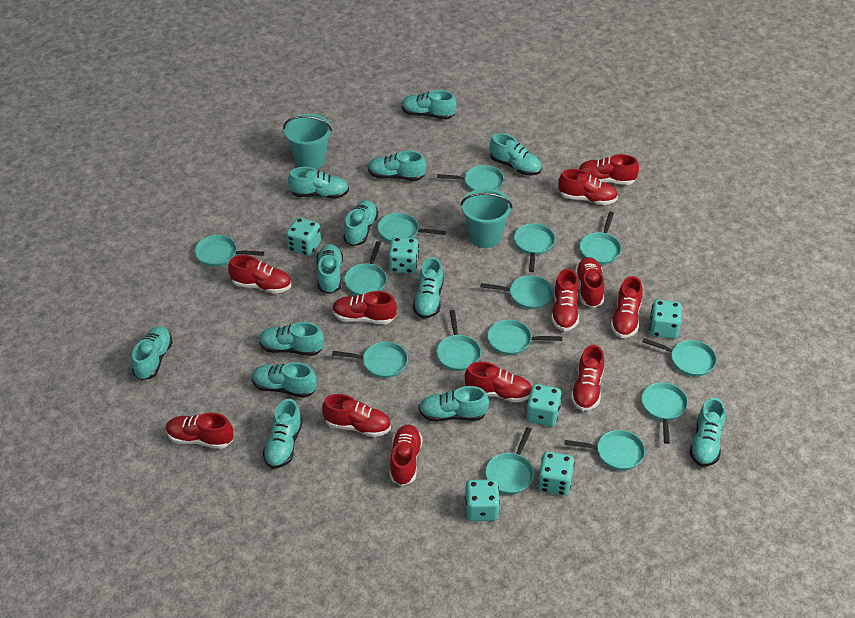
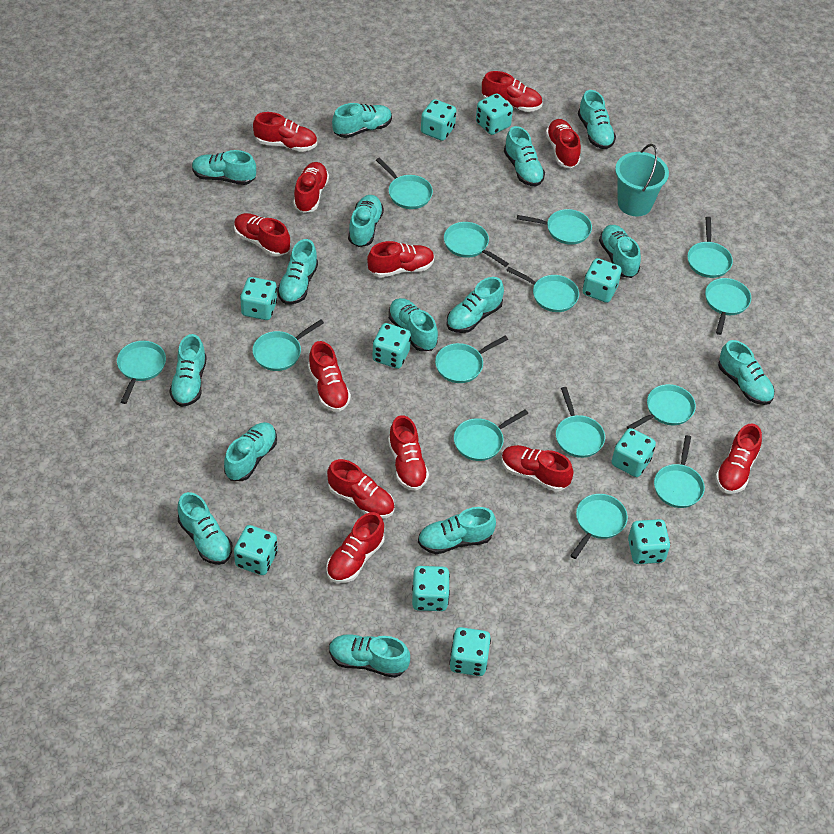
turquoise bucket: [283,114,332,169] [461,188,512,248] = 2 -> [615,144,669,216] = 1
turquoise dice: [286,217,321,256] [388,237,419,274] [465,479,500,521] [526,384,562,426] [538,452,575,496] [649,300,682,339] = 6 -> [234,525,278,575] [240,277,277,320] [372,323,411,369] [412,566,450,611] [421,99,456,141] [449,627,491,676] [476,93,513,135] [583,258,622,303] [611,428,656,477] [628,519,670,564] = 10
turquoise shoe: [132,326,173,380] [252,362,317,398] [259,322,324,356] [263,399,303,469] [288,167,349,199] [316,244,343,294] [343,200,378,246] [368,151,426,181] [401,90,456,120] [413,257,444,319] [419,386,489,422] [490,133,542,176] [689,398,725,467] = 13 -> [169,334,207,407] [178,492,232,565] [192,150,256,185] [224,422,277,481] [277,239,318,305] [329,634,410,678] [332,103,392,138] [348,195,384,247] [388,298,438,351] [418,507,496,554] [447,277,504,333] [504,126,545,186] [578,90,616,149] [599,225,641,278] [718,340,775,405] = 15

